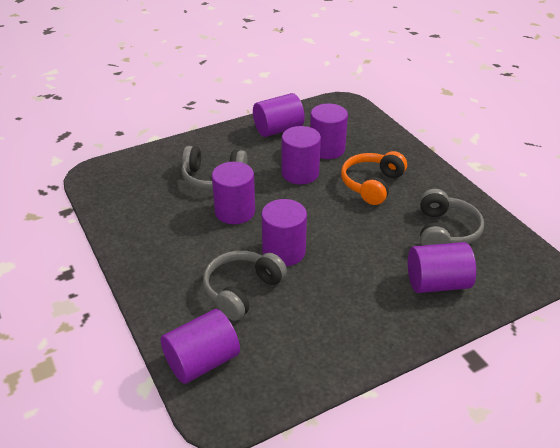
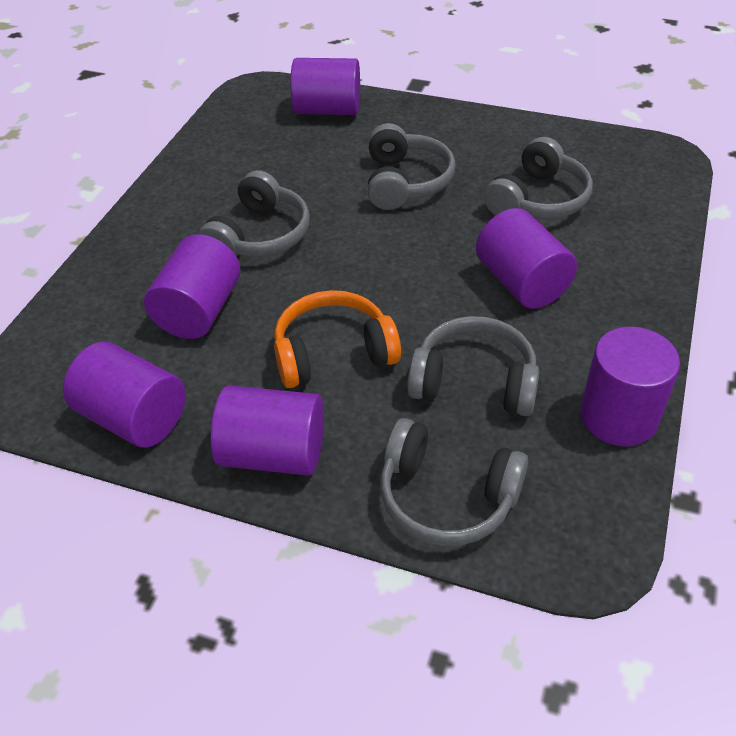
grey headphones: [182,146,247,190] [203,250,287,321] [420,189,484,246] = 3 -> [199,170,310,257] [368,123,456,210] [380,418,528,546] [407,316,539,416] [484,137,593,219] = 5
purple cylinder: [161,309,240,384] [212,162,255,224] [253,93,305,137] [262,199,307,266] [282,126,321,184] [310,103,348,159] [408,242,476,293] = 7 -> [63,342,186,448] [144,234,241,339] [211,385,324,476] [290,58,360,115] [476,208,577,309] [580,327,680,446] = 6

